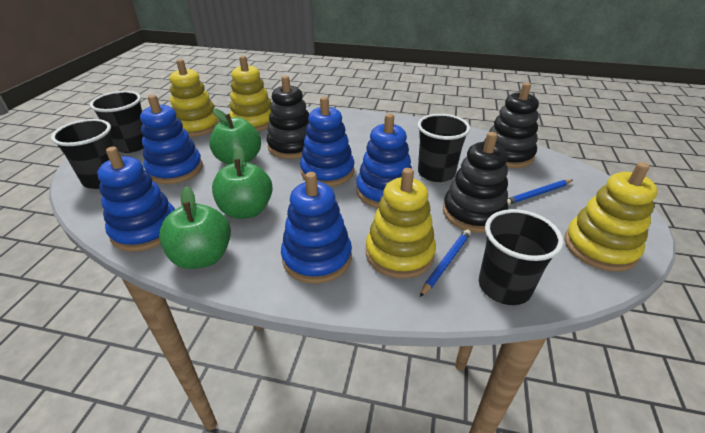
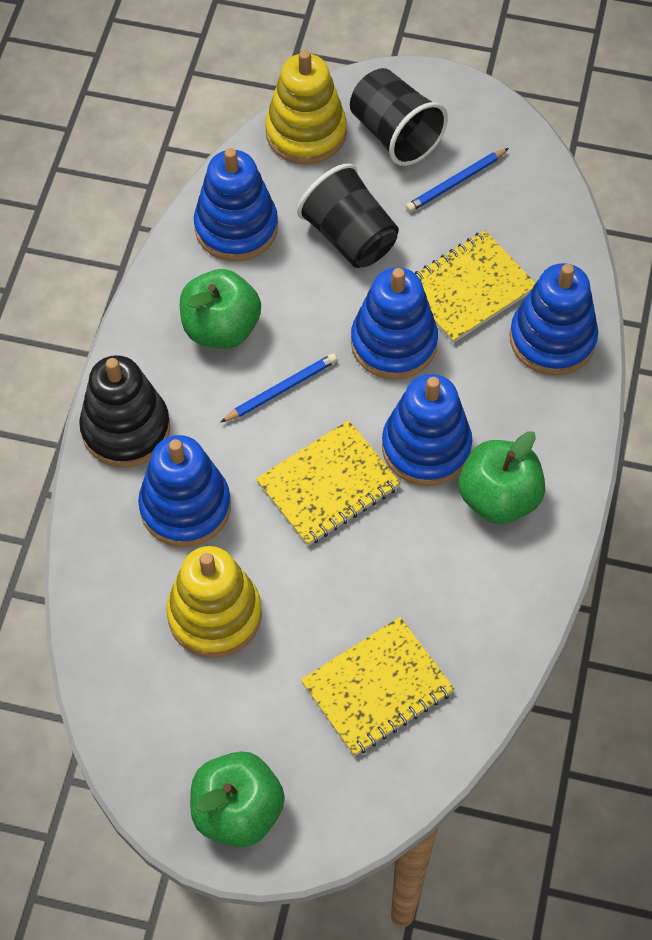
black cup: [51,119,114,189] [90,91,144,153] [417,114,470,182] [479,209,564,305] = 4 -> [297,163,399,268] [350,68,448,166] = 2
black stacking toy: [267,76,309,159] [443,132,508,233] [484,83,539,168] = 3 -> [79,355,170,468] = 1
yellow notebook: none = 0 -> [256,420,401,546] [301,617,454,756] [415,230,535,343] = 3
yellow stacking toy: [170,59,220,137] [229,56,271,131] [366,168,436,278] [564,162,658,272] = 4 -> [166,546,262,658] [265,50,347,165] = 2

